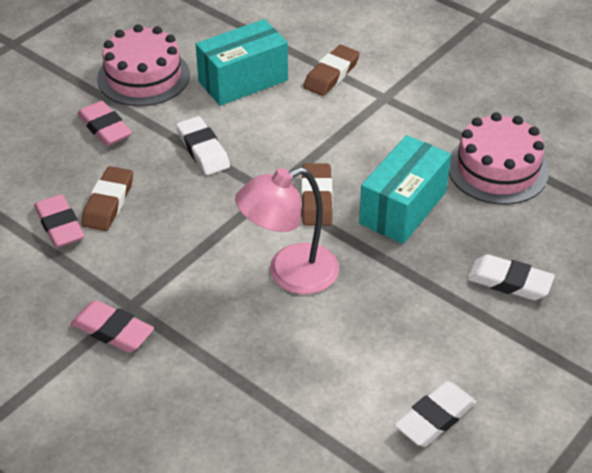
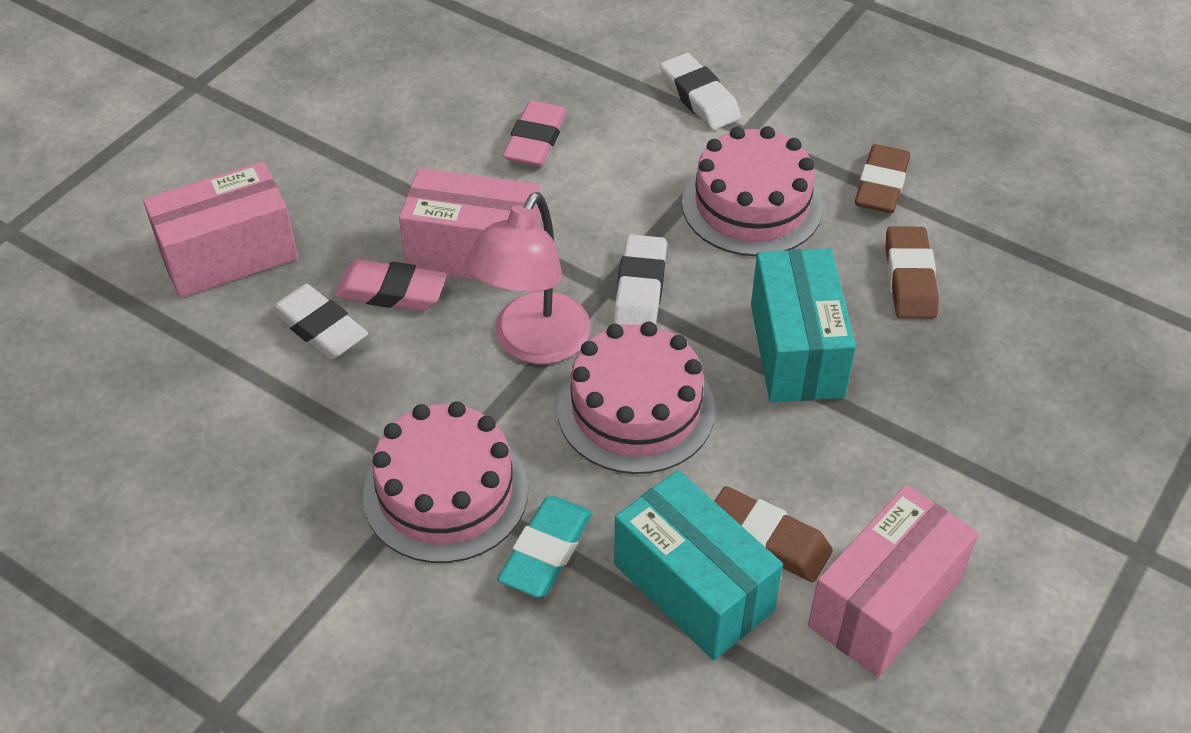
pink box: none = 0 -> [143,162,298,298] [399,168,541,281] [808,485,978,677] = 3
pink cake: [97,24,190,106] [449,112,549,205] = 2 -> [363,401,528,563] [557,322,715,474] [682,126,823,256] = 3
pink eraser: [34,194,85,248] [71,300,154,353] [77,101,132,146] = 3 -> [335,259,447,311] [503,101,567,166] = 2
turquoise eraser: none = 0 -> [497,496,592,598] = 1

